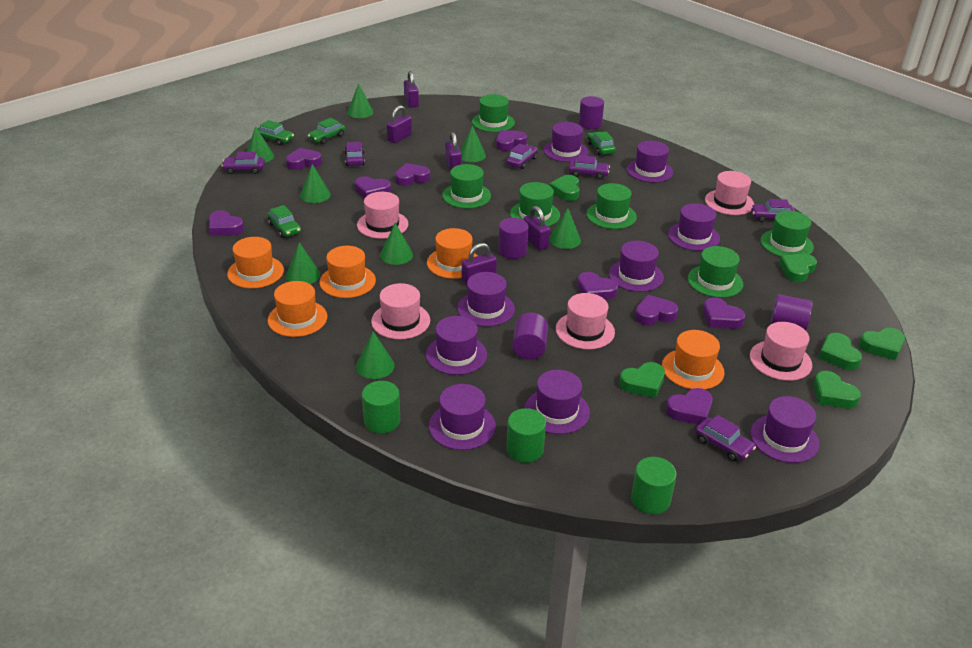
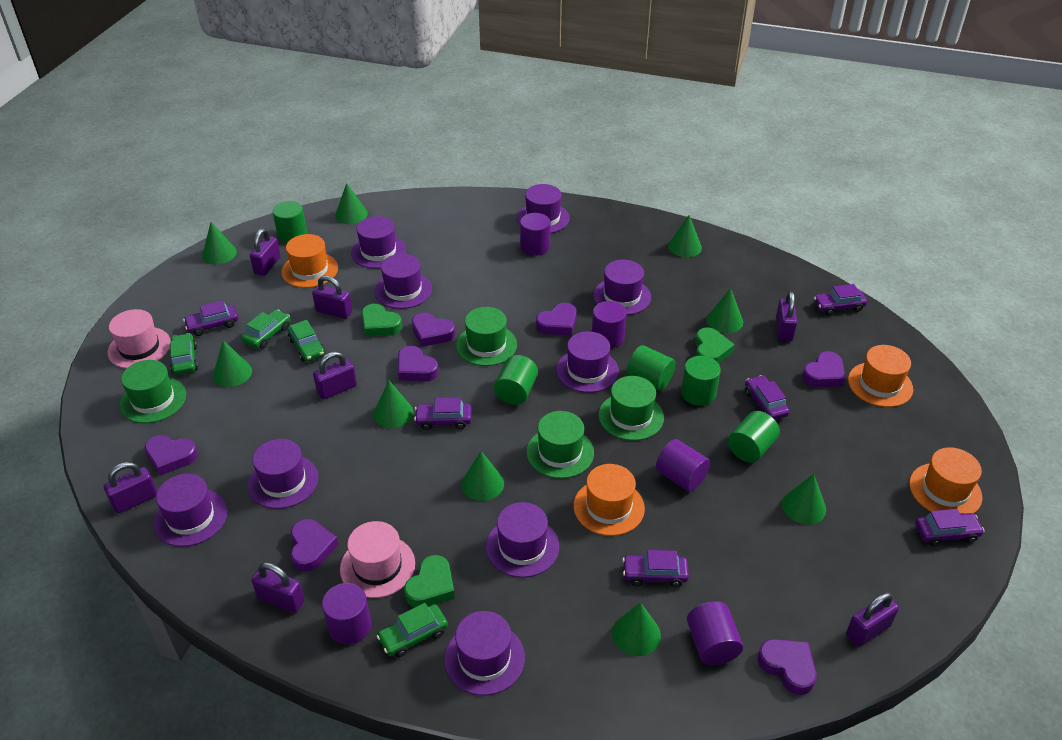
green cone: [247,126,274,163] [286,242,320,284] [300,164,331,203] [347,84,374,118] [356,332,395,379] [380,223,413,265] [460,125,486,162] [549,208,581,249] = 8 -> [202,222,237,264] [213,340,252,387] [335,183,368,224] [373,381,414,428] [461,451,504,501] [612,602,661,656] [668,215,702,257] [707,288,743,333] [782,474,826,524] = 9
green cylinder: [362,381,400,433] [506,408,546,463] [631,457,677,514] = 3 -> [273,201,307,243] [494,355,538,405] [627,345,676,391] [681,356,721,406] [728,411,780,463] = 5
green hat: [442,164,491,209] [472,94,515,132] [510,182,560,226] [586,183,637,229] [688,246,743,298] [760,211,814,257] = 6 -> [120,360,186,423] [456,307,517,366] [526,411,594,479] [598,376,664,441] = 4
green heart: [549,175,580,201] [619,362,665,398] [779,254,817,282] [813,371,861,409] [818,333,862,370] [859,328,905,360] = 6 -> [362,304,402,337] [404,555,455,607] [695,327,735,364] = 3
orange hat: [227,237,284,289] [268,281,327,337] [320,246,376,298] [427,228,478,279] [662,330,725,389] = 5 -> [281,234,338,288] [574,464,645,536] [848,345,913,407] [909,447,982,513] = 4
pink hat: [357,192,408,239] [371,283,430,339] [556,293,615,350] [705,171,754,215] [750,322,812,381] = 5 -> [107,309,171,369] [340,521,415,598] = 2
purple cylinder: [498,218,529,259] [512,313,548,360] [579,96,604,129] [771,294,812,330] = 4 -> [322,583,371,645] [520,213,550,256] [592,301,627,348] [656,439,710,492] [687,601,743,665] = 5
purple heart: [209,210,244,236] [286,148,322,170] [355,176,391,199] [395,163,430,186] [496,130,527,151] [577,272,618,300] [635,295,678,325] [666,388,713,425] [703,297,745,329] = 9 -> [145,435,198,476] [291,519,338,572] [398,346,439,381] [412,313,455,347] [536,303,577,336] [758,639,817,695] [802,351,846,387] = 7
purple padlock: [387,105,412,143] [404,71,419,108] [445,132,462,171] [462,243,497,286] [523,206,550,250] = 5 -> [104,462,157,514] [250,228,281,276] [251,562,305,613] [312,275,352,319] [313,352,357,399] [776,291,797,341] [846,592,899,647] = 7

